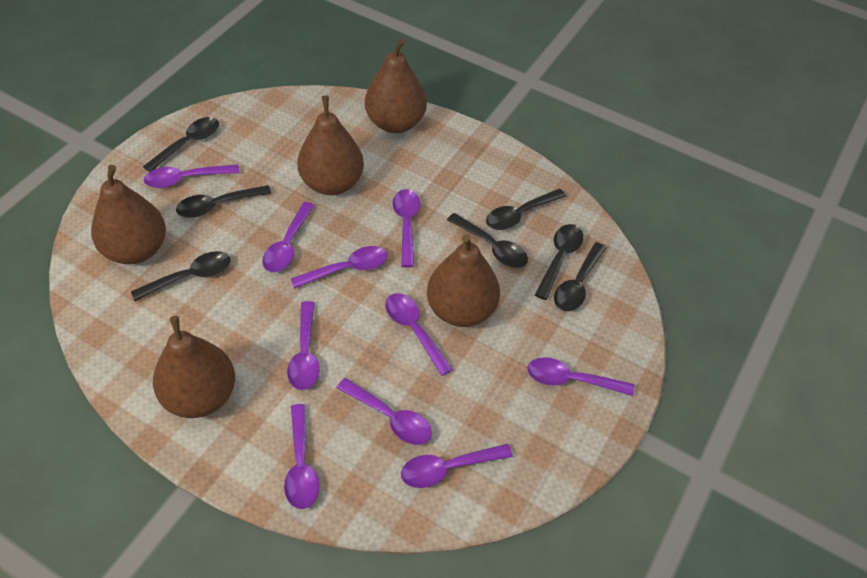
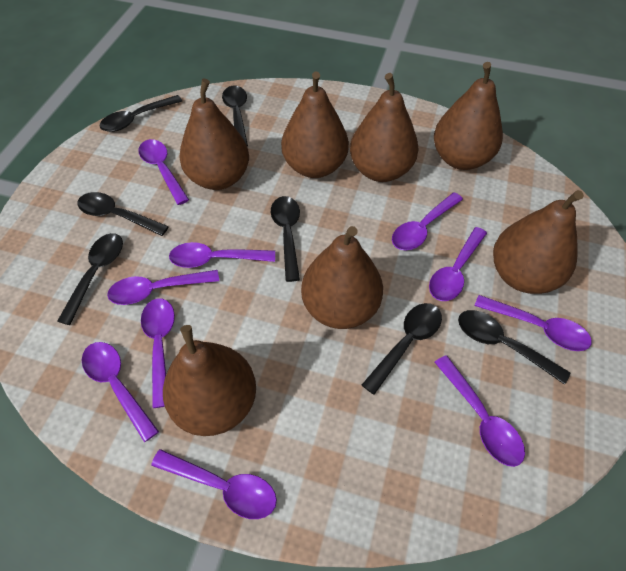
brown pear: [91,165,166,264] [153,316,235,418] [297,96,364,195] [365,38,427,133] [427,234,500,327] = 5 -> [163,325,256,436] [179,78,249,190] [281,71,349,178] [301,226,383,329] [350,73,419,182] [434,62,503,170] [493,190,584,294] = 7

